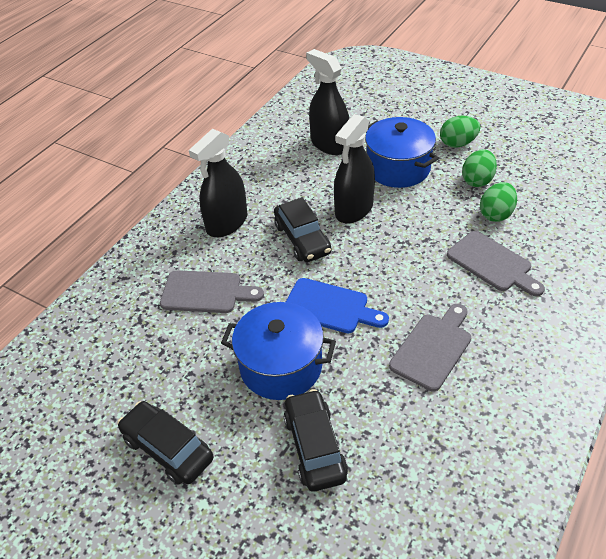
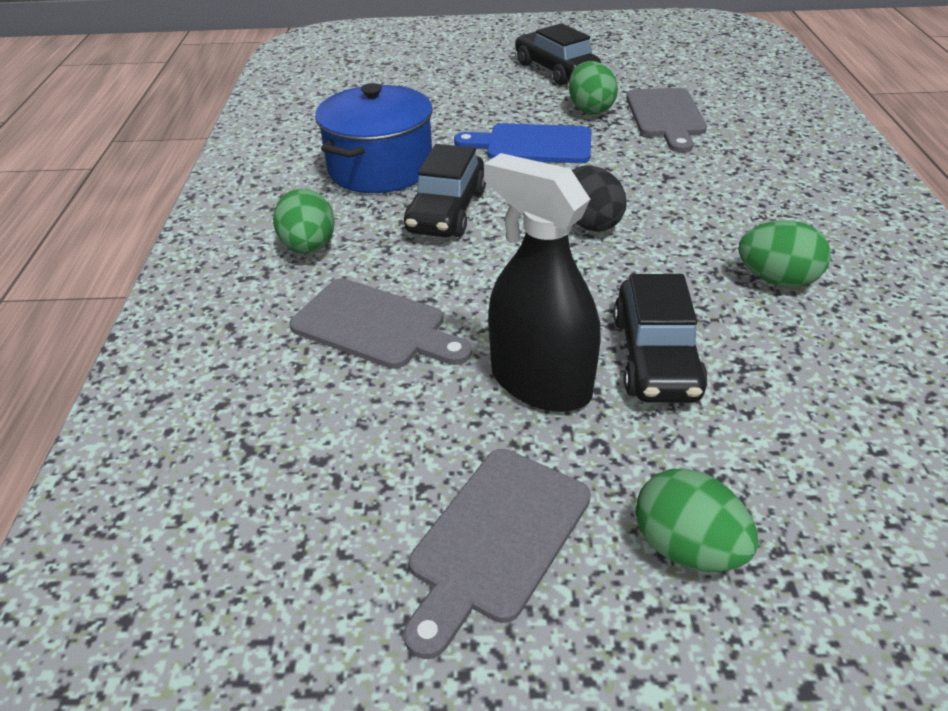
black egg: none = 0 -> [572,165,627,232] = 1
black spray bottle: [189,129,247,237] [306,49,349,155] [334,114,375,224] = 3 -> [484,153,601,412] = 1
blue pot: [221,302,336,400] [365,117,439,188] = 2 -> [315,83,433,193] = 1
green egg: [440,115,480,148] [462,149,497,187] [480,182,517,222] = 3 -> [273,189,335,254] [569,61,618,114] [636,469,758,572] [738,220,831,287] = 4

